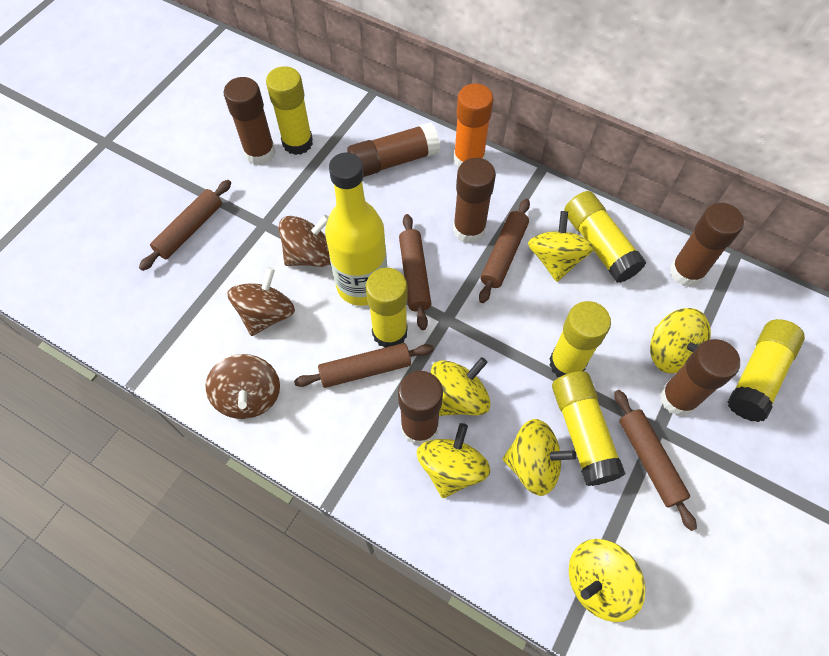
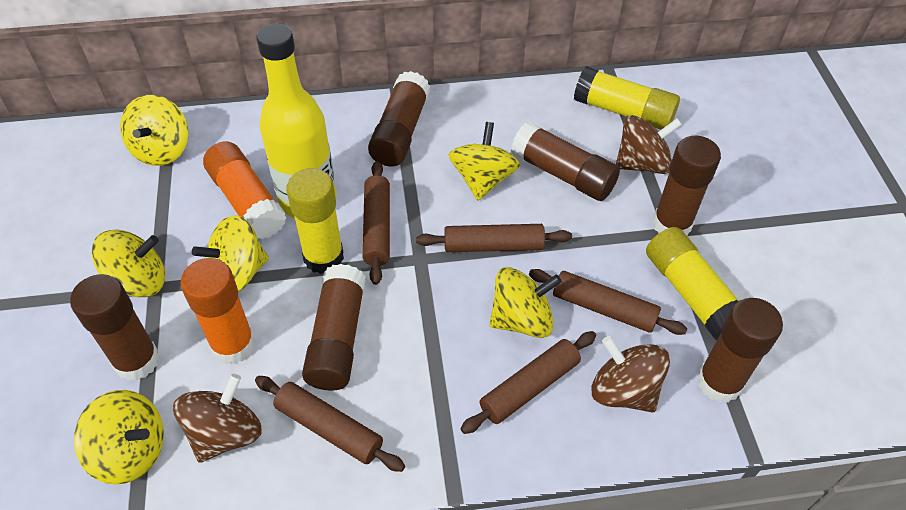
orange glue stick: [453,83,493,168] = 1 -> [180,258,255,364] [203,142,287,239] = 2
yellow glue stick: [266,66,313,155] [366,268,408,348] [549,301,611,377] [552,371,625,486] [564,191,646,283] [728,319,805,422] = 6 -> [286,168,344,274] [574,66,680,130] [646,227,739,340] = 3

